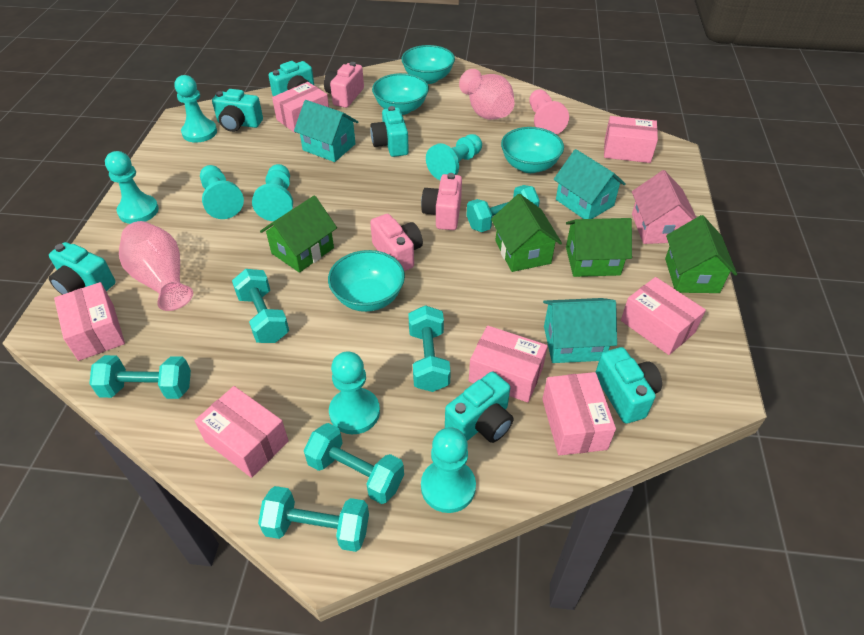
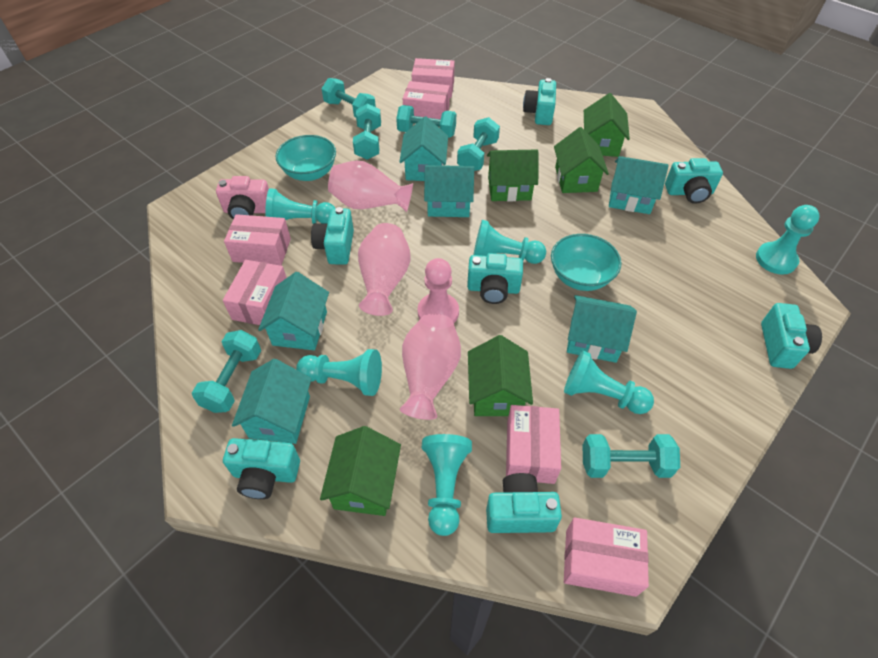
green house: [260,196,337,273] [491,194,562,272] [566,218,632,277] [665,215,737,293] = 4 -> [320,426,401,516] [468,335,533,416] [487,150,538,201] [554,127,609,193] [584,93,630,157] = 5
pink box: [54,282,125,361] [195,386,289,478] [272,82,329,133] [469,326,548,403] [542,372,616,456] [604,116,658,163] [621,277,706,355] = 7 -> [223,260,287,325] [224,214,291,266] [403,81,450,119] [412,58,455,98] [506,405,561,484] [564,517,649,597] = 6
pink camera: [324,62,364,108] [370,214,423,271] [421,173,462,230] = 3 -> [216,176,269,219] = 1
pink house: [632,170,697,244] = 1 -> none = 0
pink vase: [119,221,193,311] [459,69,514,120] = 2 -> [328,161,413,212] [358,223,411,316] [400,313,461,420] = 3
turquoise bowl: [328,250,405,312] [372,73,429,115] [401,45,455,84] [501,127,564,173] = 4 -> [276,135,336,181] [551,234,622,291] = 2
turquoise camera: [49,242,116,295] [212,89,263,132] [268,61,314,96] [370,106,409,157] [445,372,513,443] [596,347,662,424] = 6 -> [223,438,300,499] [311,207,354,265] [467,253,523,304] [486,473,562,533] [523,78,556,125] [665,158,723,204] [761,303,822,369] = 7
turquoise house: [294,100,358,162] [543,298,617,363] [554,149,626,219] = 3 -> [232,359,312,444] [258,272,329,350] [399,117,448,181] [424,165,474,217] [567,295,637,363] [609,156,669,214] = 6
turquoise pawn: [105,151,159,224] [174,75,217,143] [200,165,244,219] [252,164,293,221] [329,351,380,434] [421,427,476,513] [426,134,482,180] = 7 -> [265,188,335,224] [296,349,382,396] [422,434,472,536] [473,220,546,264] [564,351,654,414] [756,205,820,275] = 6

